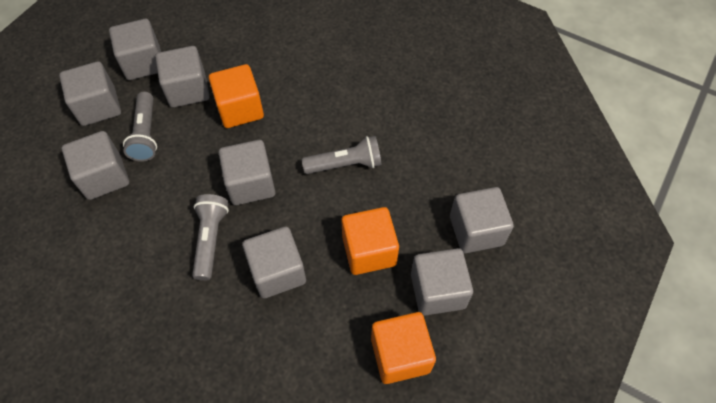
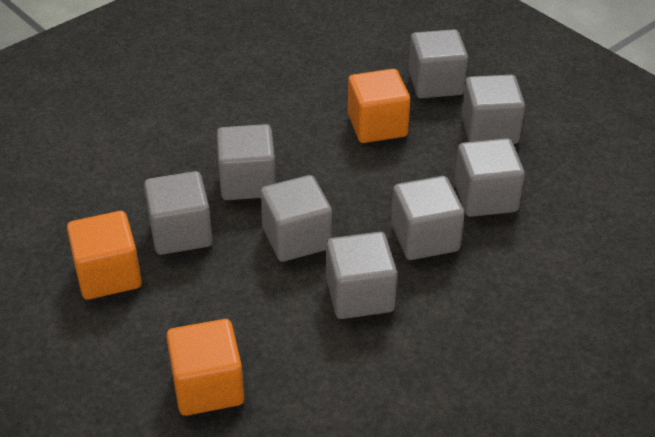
grey flashlight: [123,92,157,162] [192,194,229,281] [302,136,382,174] = 3 -> none = 0

